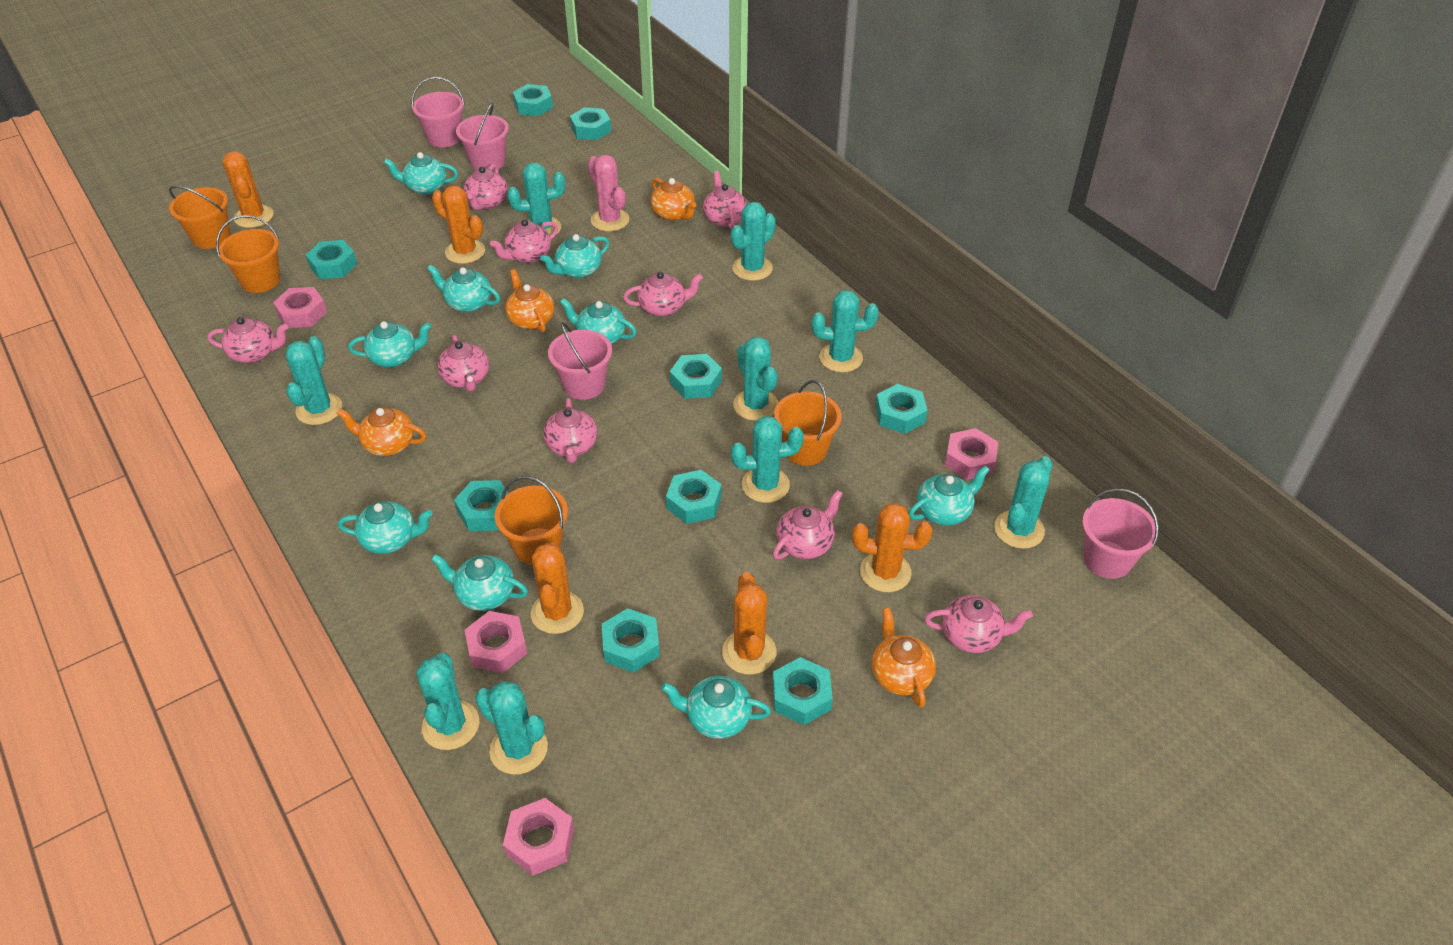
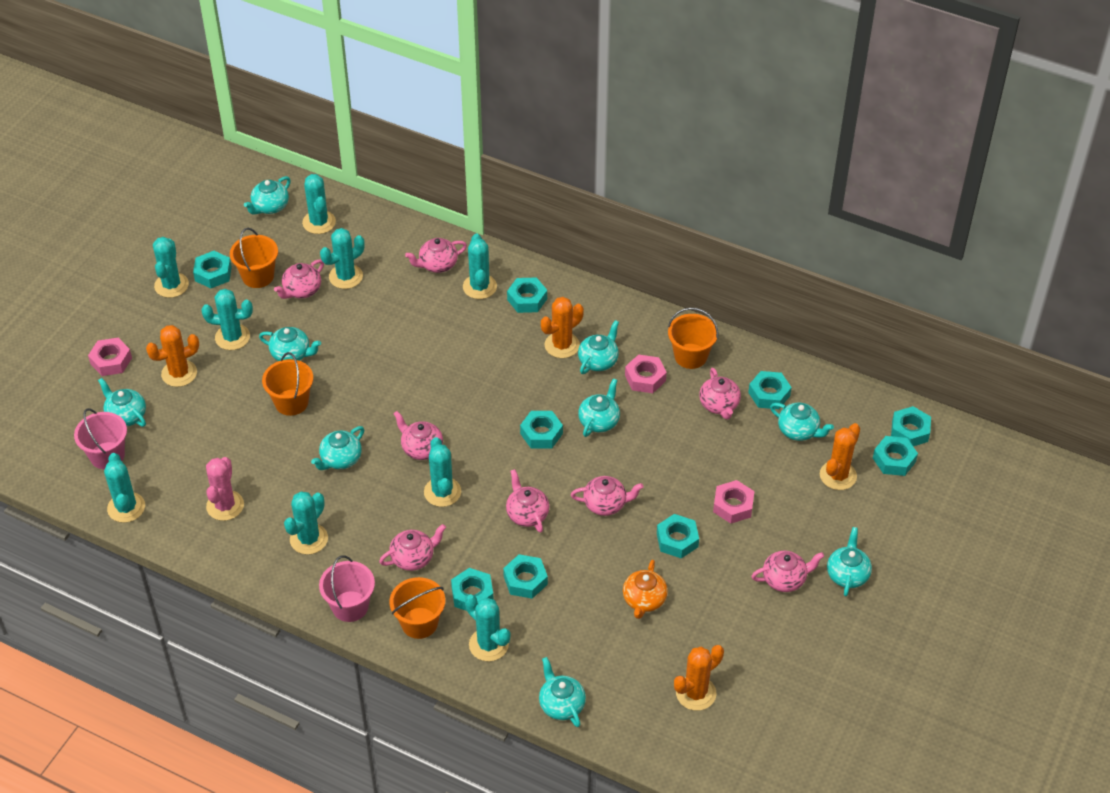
orange cactus: [223,151,274,228] [432,186,485,264] [531,543,584,634] [722,572,776,675] [852,503,932,592] = 5 -> [146,325,199,387] [541,297,584,358] [674,645,724,711] [820,423,860,490] = 4
orange teapot: [337,407,426,456] [505,269,554,332] [651,178,696,221] [872,607,936,707] = 4 -> [623,560,668,619] = 1
pink bucket: [411,77,465,147] [456,103,509,171] [548,322,612,400] [1082,488,1159,579] = 4 -> [74,408,127,469] [319,555,375,622] = 2
pink nut: [273,287,327,328] [465,611,527,673] [503,798,574,876] [945,428,998,480] = 4 -> [88,338,132,376] [625,354,667,393] [713,480,755,523] = 3
pink teapot: [207,317,288,363] [437,335,489,392] [463,164,508,210] [490,219,558,263] [543,398,598,463] [623,272,703,317] [703,171,747,230] [773,490,843,559] [924,595,1033,653] = 9 -> [274,259,324,299] [379,524,446,571] [394,411,443,460] [405,238,467,273] [506,469,549,533] [571,476,643,516] [699,368,741,419] [751,551,824,592] = 8

